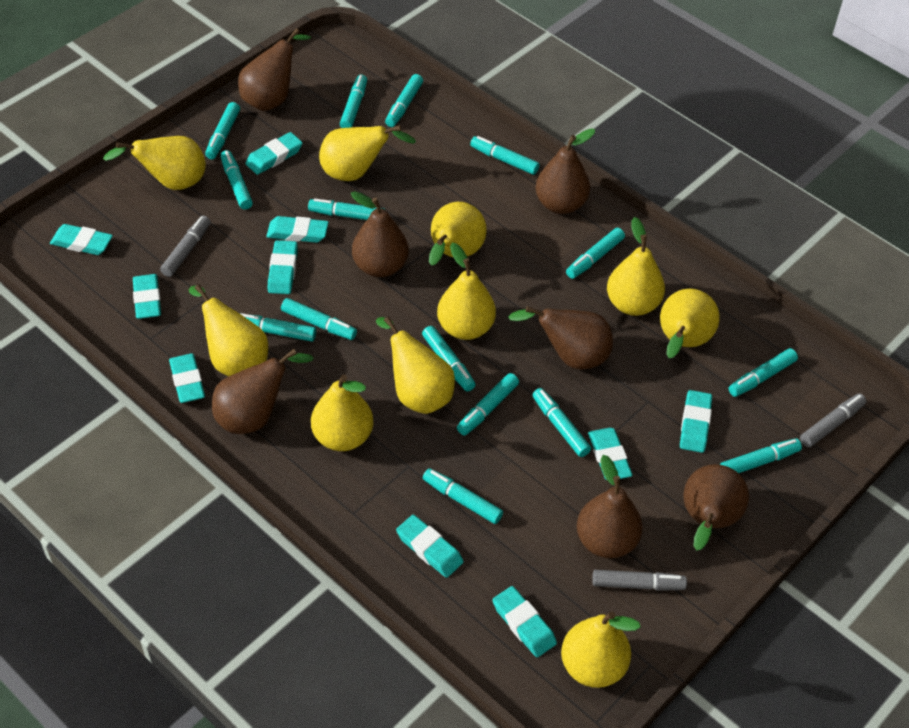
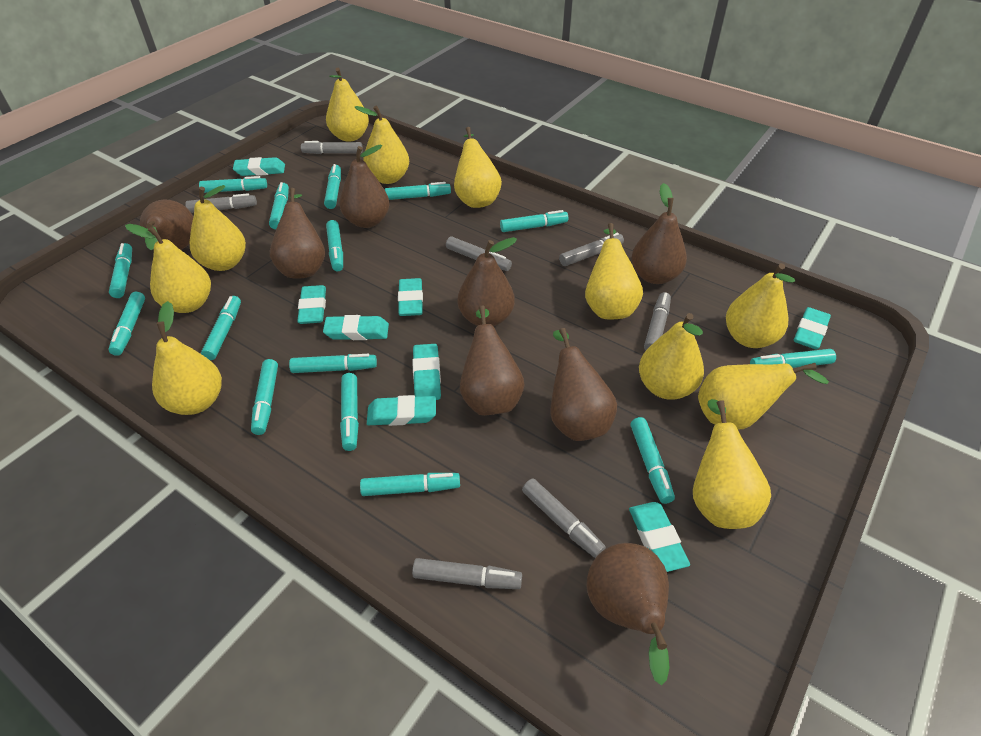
brown pear: [212,349,314,434] [238,28,311,111] [351,191,409,277] [508,306,613,369] [535,128,595,214] [577,455,643,558] [683,464,749,551] = 7 -> [140,199,193,250] [270,188,325,279] [340,145,390,228] [458,237,517,326] [460,306,525,416] [550,328,617,441] [587,543,670,685] [631,183,687,284] = 8
grey marker: [160,216,211,277] [592,570,687,591] [800,393,867,447] = 3 -> [185,193,257,213] [301,141,363,154] [412,558,522,589] [446,237,512,271] [522,478,606,558] [559,233,624,266] [644,292,671,351] = 7
turquoise eraser: [50,224,113,255] [133,274,161,319] [169,353,205,403] [245,132,303,175] [266,216,329,243] [268,240,298,294] [396,514,464,578] [493,586,557,657] [588,428,633,480] [680,390,712,453] = 10 -> [233,157,285,176] [297,285,326,324] [323,315,389,340] [367,395,436,426] [398,278,423,316] [412,344,441,400] [629,502,690,572] [794,307,831,350] = 8
yellow pear: [103,136,206,190] [189,284,268,376] [311,374,373,451] [319,125,416,181] [376,316,455,414] [429,202,487,266] [437,243,496,340] [561,612,641,688] [607,217,665,316] [660,288,720,358] = 10 -> [125,224,211,313] [152,301,222,415] [190,185,246,271] [326,68,369,142] [355,105,409,184] [454,127,502,208] [585,223,643,319] [639,313,704,399] [693,399,771,529] [698,363,829,430] [726,263,795,348] = 11

